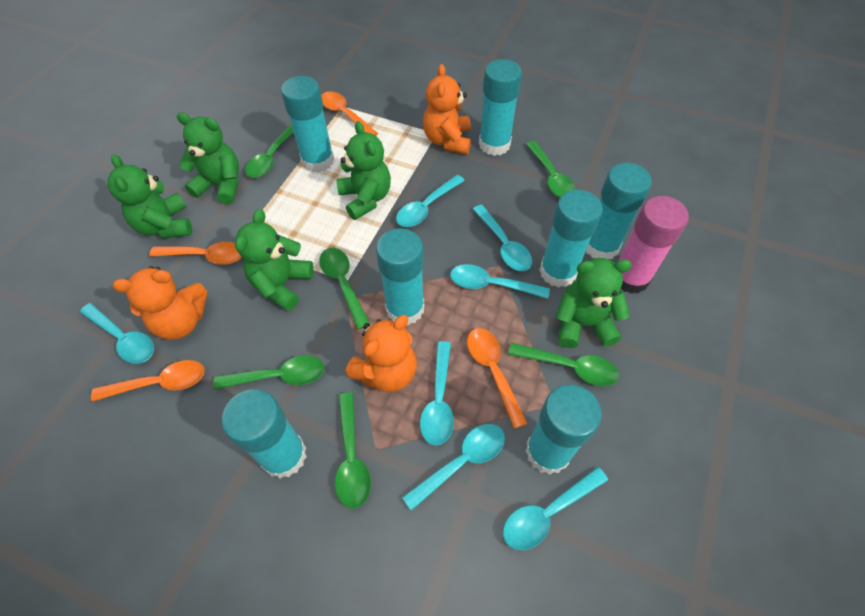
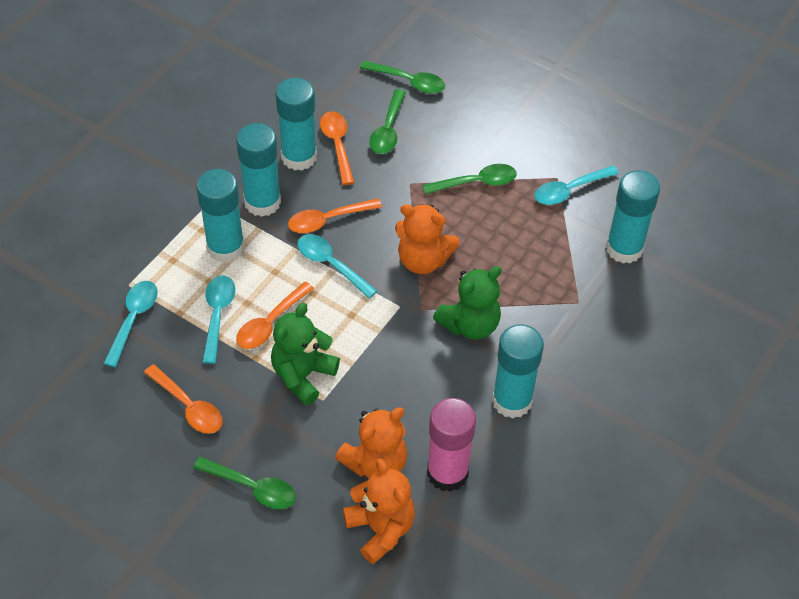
green spoon: [213,355,324,390] [245,124,294,178] [319,248,370,330] [335,392,371,509] [508,343,619,386] [526,141,576,198] = 6 -> [193,457,296,509] [360,60,445,94] [369,89,406,154] [423,164,517,194] = 4
green teddy bear: [107,154,192,239] [177,112,239,204] [235,209,314,311] [336,121,391,220] [556,258,632,348] = 5 -> [271,303,340,405] [433,266,502,340] = 2
turquoise glue stick: [222,389,307,478] [281,76,334,173] [376,228,424,325] [479,59,522,156] [525,385,602,474] [539,190,603,288] [586,163,652,259] = 7 -> [196,169,244,263] [236,123,281,217] [276,78,317,171] [492,324,544,418] [606,170,660,263] = 5
turquoise spoon: [80,303,154,364] [396,175,465,227] [402,424,505,511] [420,341,454,445] [450,264,550,299] [473,205,532,271] [503,467,608,550] = 7 -> [103,281,158,367] [202,275,235,364] [297,234,377,299] [535,166,619,205] = 4

